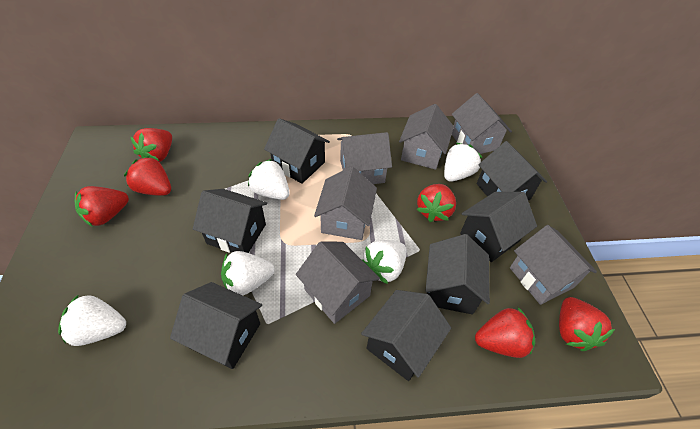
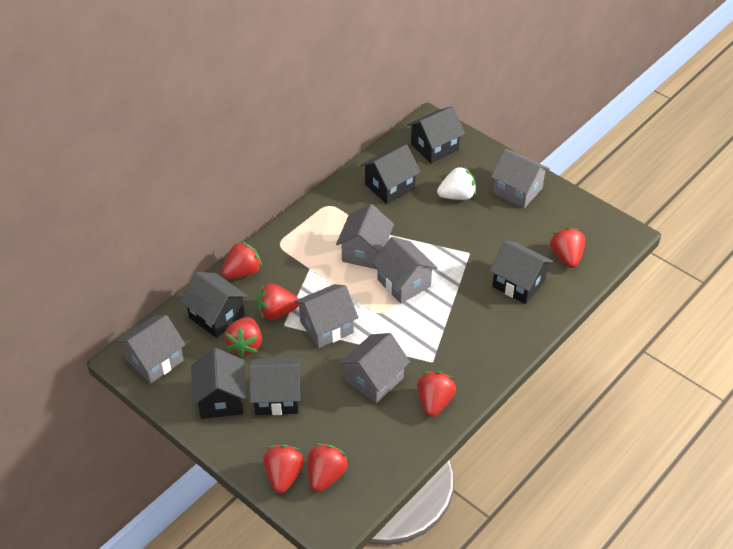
black house: [170,282,262,369] [193,189,268,253] [264,118,330,184] [361,290,451,381] [425,234,490,314] [460,192,537,262] [477,141,547,200] = 7 -> [180,272,248,338] [191,348,247,419] [249,358,300,415] [360,144,420,204] [407,106,465,163] [490,241,553,304] = 6
red strawberry: [75,186,129,226] [124,156,171,196] [131,128,172,162] [417,184,456,222] [475,307,535,358] [559,297,615,351] = 6 -> [221,241,262,279] [224,317,262,357] [257,283,299,320] [263,444,304,493] [308,443,348,492] [417,371,456,417] [550,227,585,268] = 7
white strawberry: [58,294,126,346] [221,251,275,295] [248,159,290,200] [362,240,407,284] [444,143,482,182] = 5 -> [437,166,476,200] = 1

